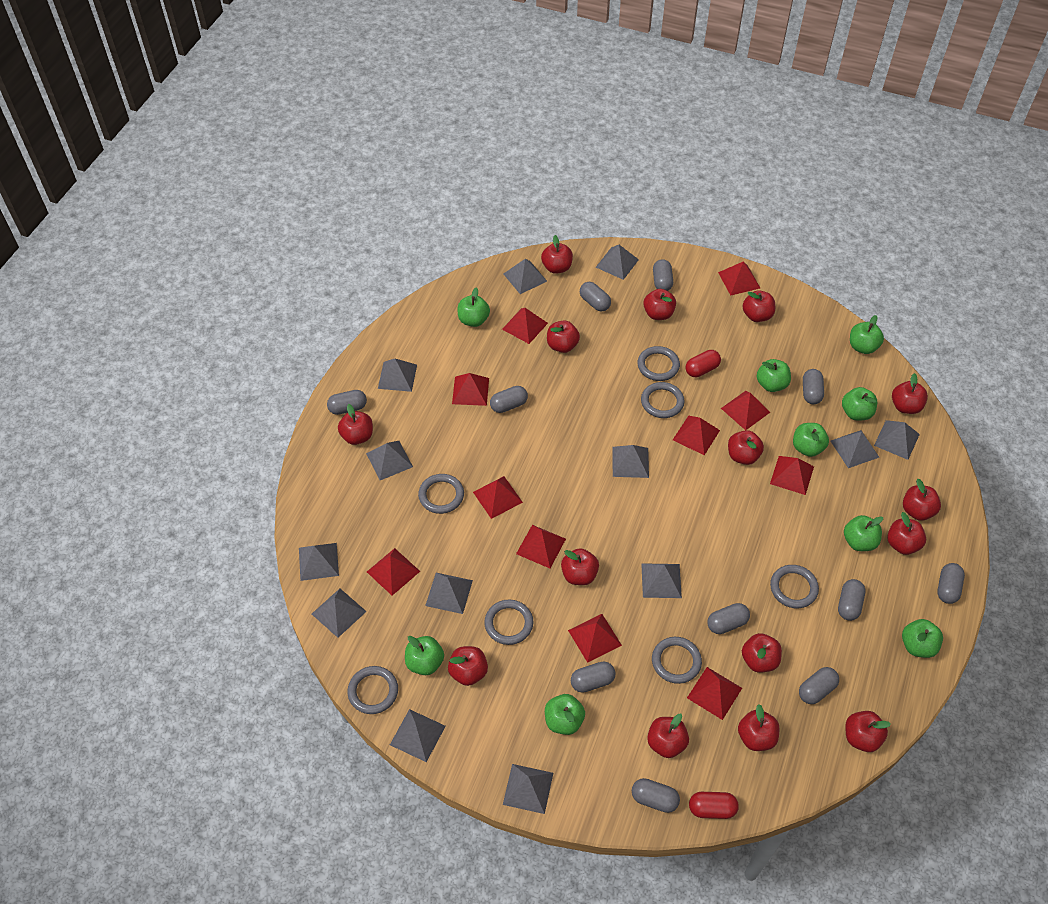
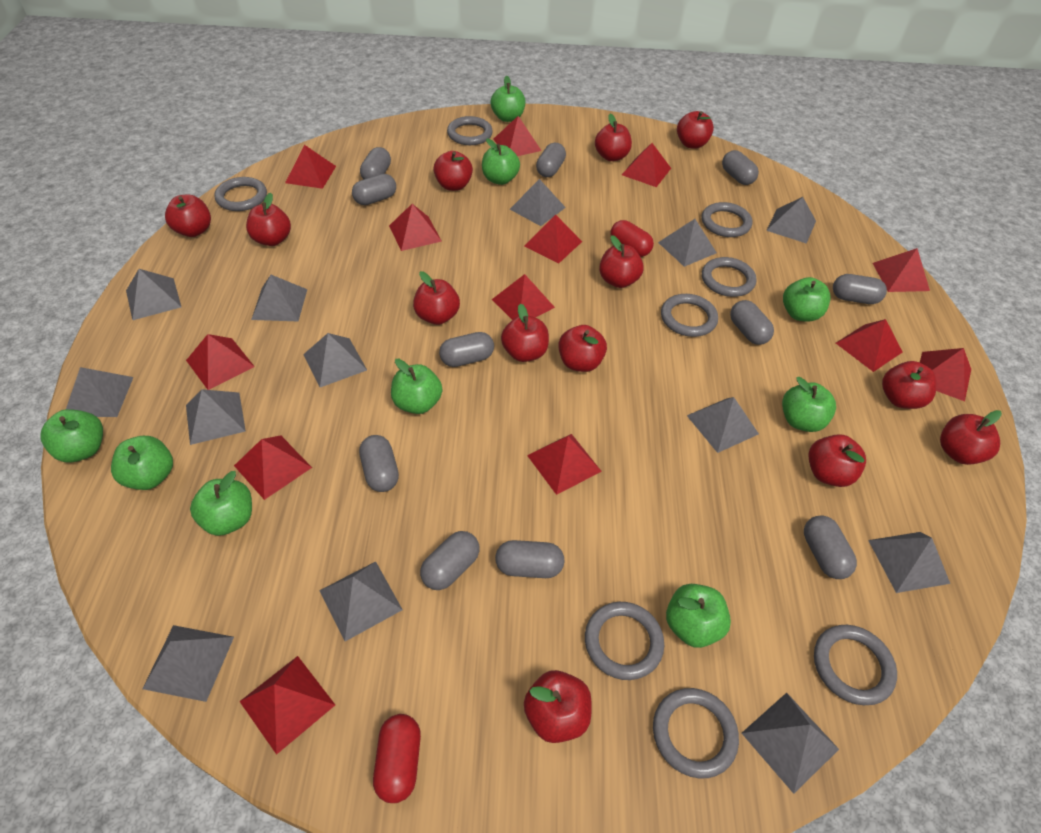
grey ring: [347,666,398,714] [418,474,464,514] [484,599,533,645] [637,346,680,381] [641,382,684,418] [652,637,702,684] [770,565,819,608] = 7 -> [214,177,267,211] [447,116,493,145] [585,602,664,680] [653,688,739,778] [661,294,718,337] [702,202,752,237] [702,257,756,297] [814,625,897,705] = 8
red apple: [338,404,373,445] [448,646,488,686] [541,235,573,274] [547,320,580,353] [561,548,599,585] [643,289,676,320] [647,714,689,758] [728,430,764,465] [738,704,779,751] [742,290,775,322] [742,633,782,673] [845,711,891,752] [887,512,926,555] [892,373,928,414] [903,479,941,521] = 15 -> [165,194,211,237] [246,193,291,246] [413,271,460,325] [433,151,473,191] [501,303,549,362] [524,670,592,743] [558,325,607,372] [595,113,632,161] [599,235,644,288] [677,111,714,149] [808,434,866,487] [882,361,937,409] [940,410,1002,465] = 13
red pyramid: [367,548,420,595] [452,373,489,406] [473,476,523,519] [502,308,548,344] [516,525,566,568] [568,614,622,663] [673,415,720,455] [687,667,742,720] [718,261,760,295] [721,391,770,430] [770,456,814,495] = 11 -> [186,334,255,390] [234,435,312,500] [239,656,335,755] [285,145,336,189] [389,204,442,251] [492,274,555,320] [493,116,542,156] [524,215,582,263] [527,434,602,495] [622,143,671,187] [836,319,902,372] [873,248,930,292] [920,348,971,401] = 13

